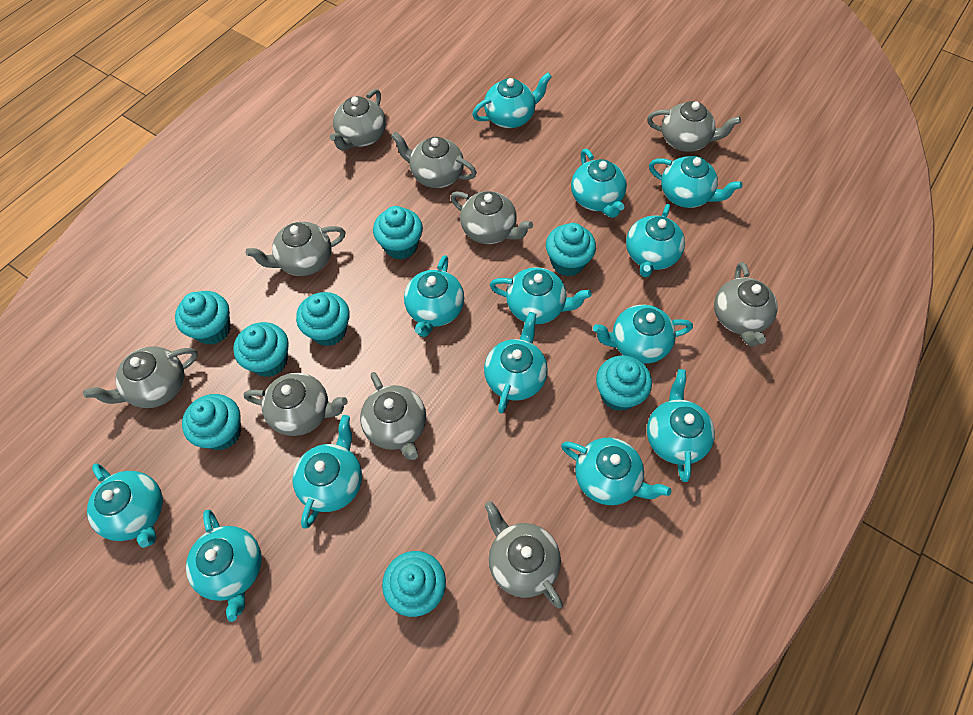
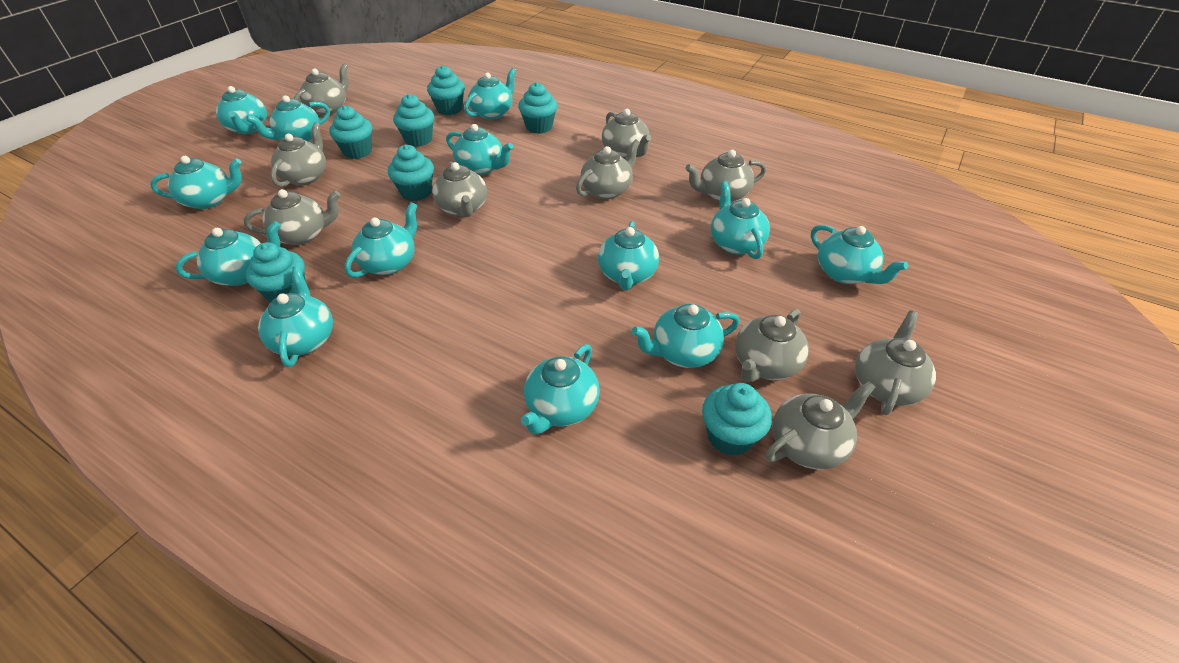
turquoise cupcake: [175,291,231,345] [182,394,242,450] [233,322,289,377] [296,292,350,346] [373,206,423,260] [382,551,446,617] [546,223,596,276] [596,355,652,411] = 8 -> [246,242,305,302] [329,105,372,159] [388,145,434,201] [393,94,434,147] [427,65,465,115] [518,82,557,134] [702,383,772,456] = 7

